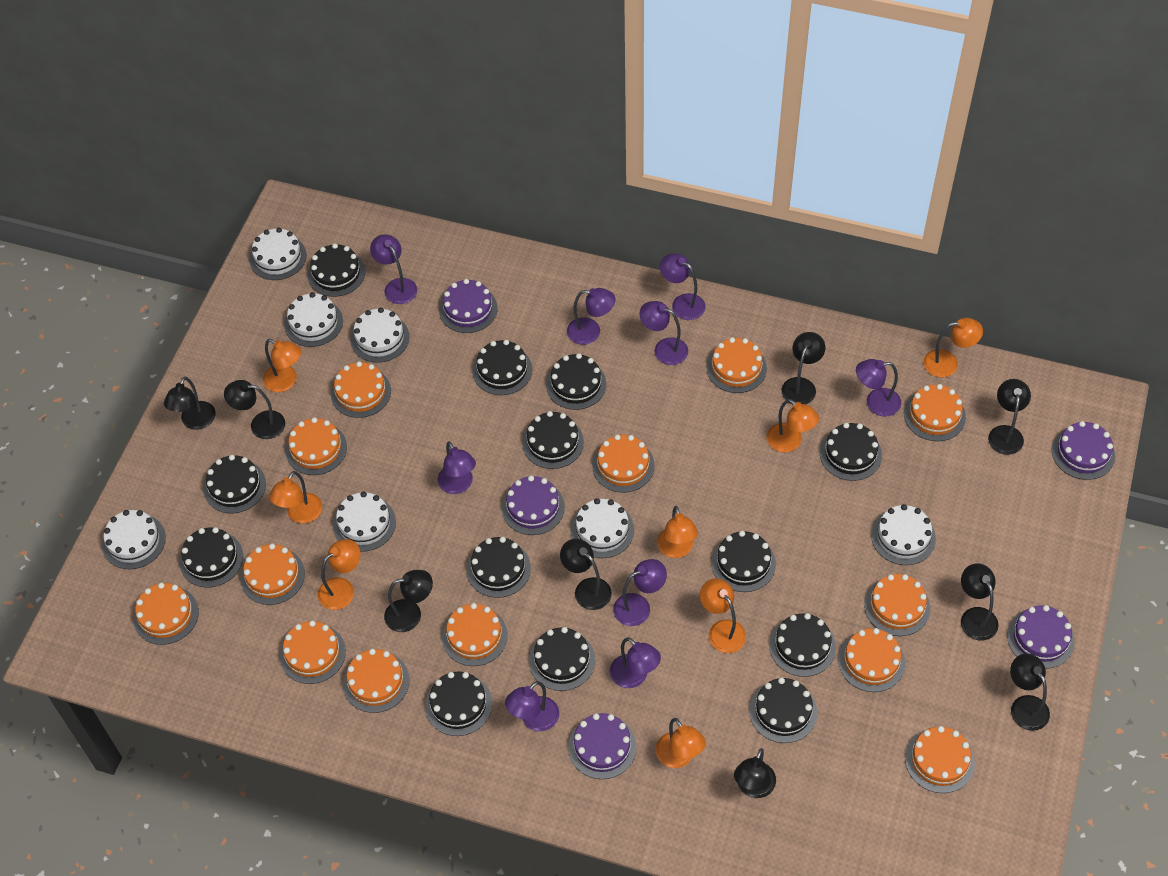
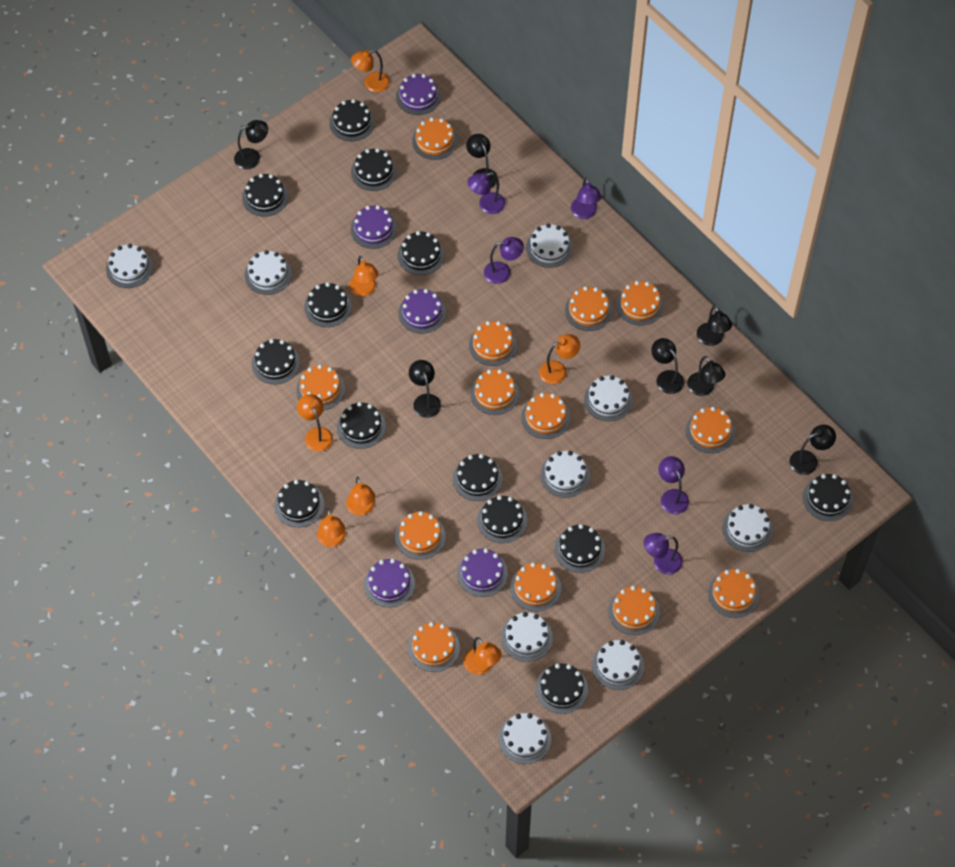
black lamp: [164,377,216,430] [224,380,285,439] [384,570,433,632] [560,538,612,610] [734,748,776,798] [782,332,825,404] [961,563,998,640] [988,379,1031,455] [1010,653,1050,731] = 9 -> [234,120,268,169] [409,360,441,418] [466,134,498,188] [651,338,684,394] [687,356,725,396] [697,305,732,346] [790,425,836,475] = 7
orange lamp: [263,339,302,392] [269,471,322,523] [318,539,361,610] [655,718,706,768] [657,506,698,558] [700,578,746,653] [766,399,819,452] [923,318,983,378] = 8 -> [297,394,333,452] [317,508,346,547] [346,477,375,516] [349,256,379,297] [351,50,390,92] [464,637,502,675] [539,334,580,384] = 7
purple lamp: [370,234,417,304] [438,441,476,494] [505,681,559,731] [567,288,616,345] [610,637,661,688] [613,559,667,626] [640,301,688,365] [660,253,705,320] [856,359,901,417] = 9 -> [467,172,505,214] [484,237,524,284] [571,178,602,219] [644,533,683,574] [659,456,689,514] = 5
white cake: [102,510,166,569] [249,228,307,280] [284,292,343,347] [333,491,396,552] [350,308,409,363] [571,498,634,558] [871,504,936,565] = 7 -> [106,244,153,288] [245,250,292,295] [498,713,551,764] [501,612,553,662] [526,224,573,268] [540,451,590,498] [584,375,633,421] [592,640,644,690] [722,504,773,552] = 9

